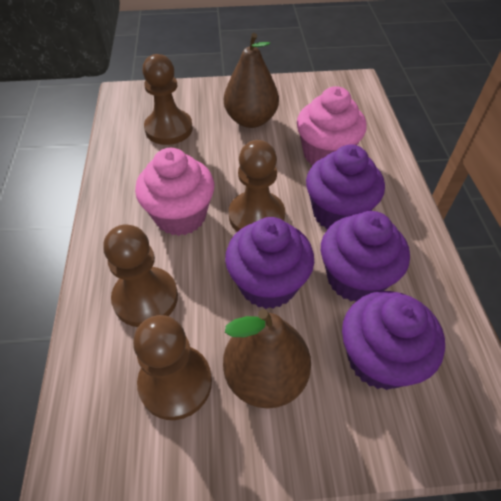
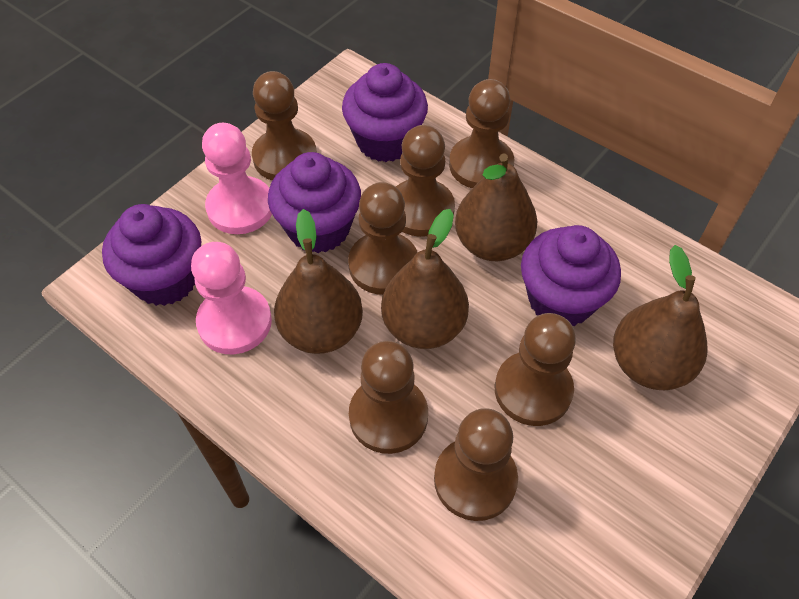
brown pawn: [103,224,178,327] [133,315,212,420] [142,54,193,145] [229,140,285,232] = 4 -> [252,71,317,180] [348,182,418,295] [349,341,428,454] [396,125,455,237] [434,408,518,521] [449,79,514,188] [495,313,576,426] = 7
brown pear: [223,309,311,408] [224,33,279,128] = 2 -> [274,209,363,354] [381,209,469,349] [455,154,538,261] [613,245,708,390] = 4
pink cupcake: [135,148,214,236] [297,86,367,165] = 2 -> none = 0
pink pawn: none = 0 -> [191,242,272,354] [202,123,272,234] = 2

